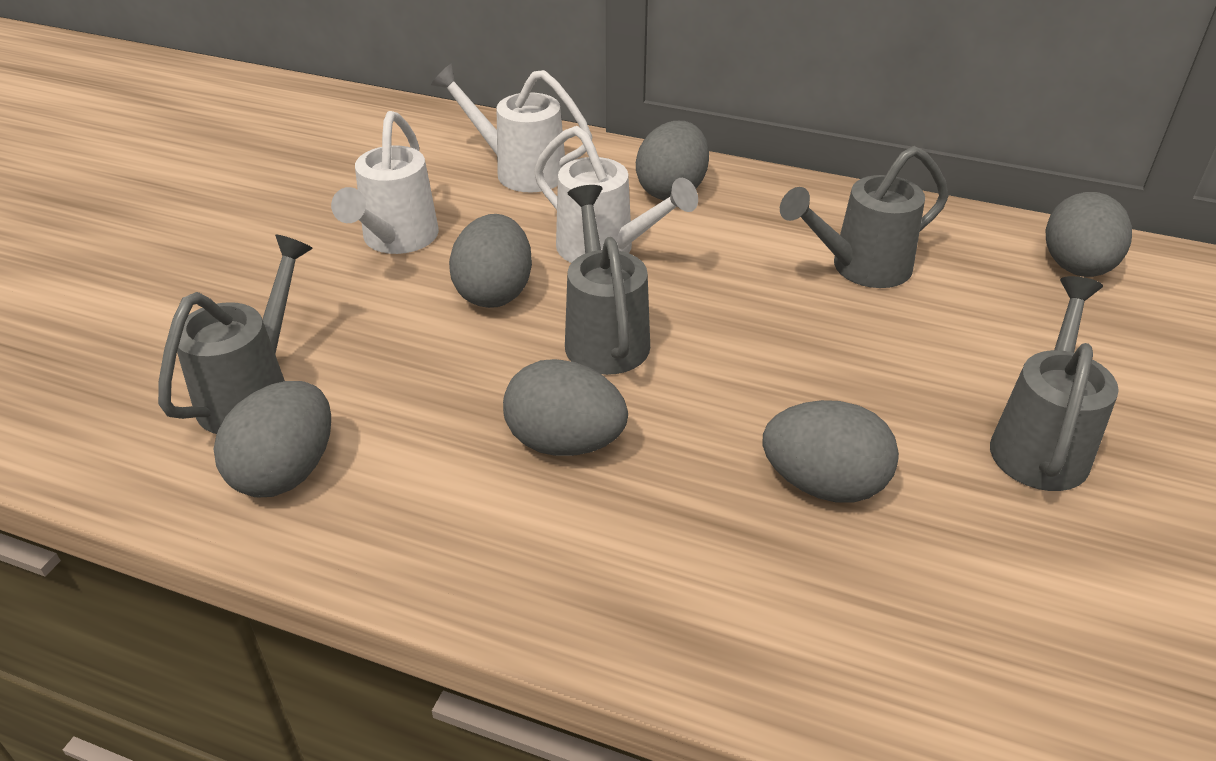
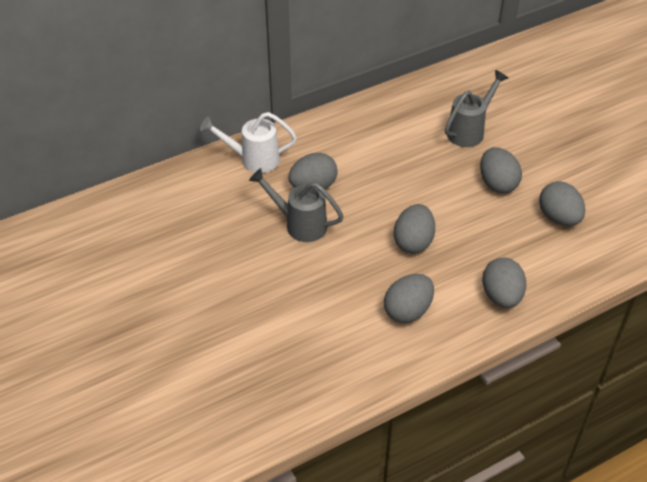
grey watering can: [158,235,313,434] [565,185,650,375] [780,146,948,288] [990,276,1119,491] = 4 -> [249,168,344,242] [445,70,508,147] = 2
white watering can: [331,111,439,254] [431,64,592,192] [534,126,698,263] = 3 -> [200,112,297,173] = 1

